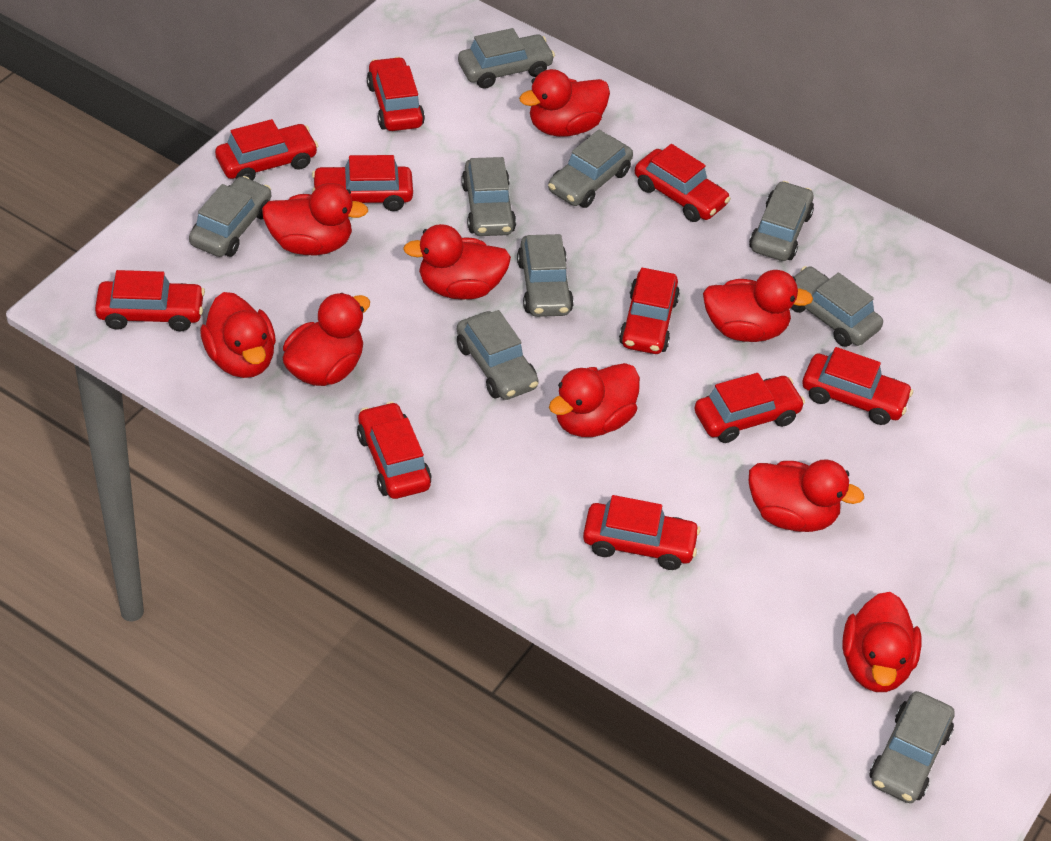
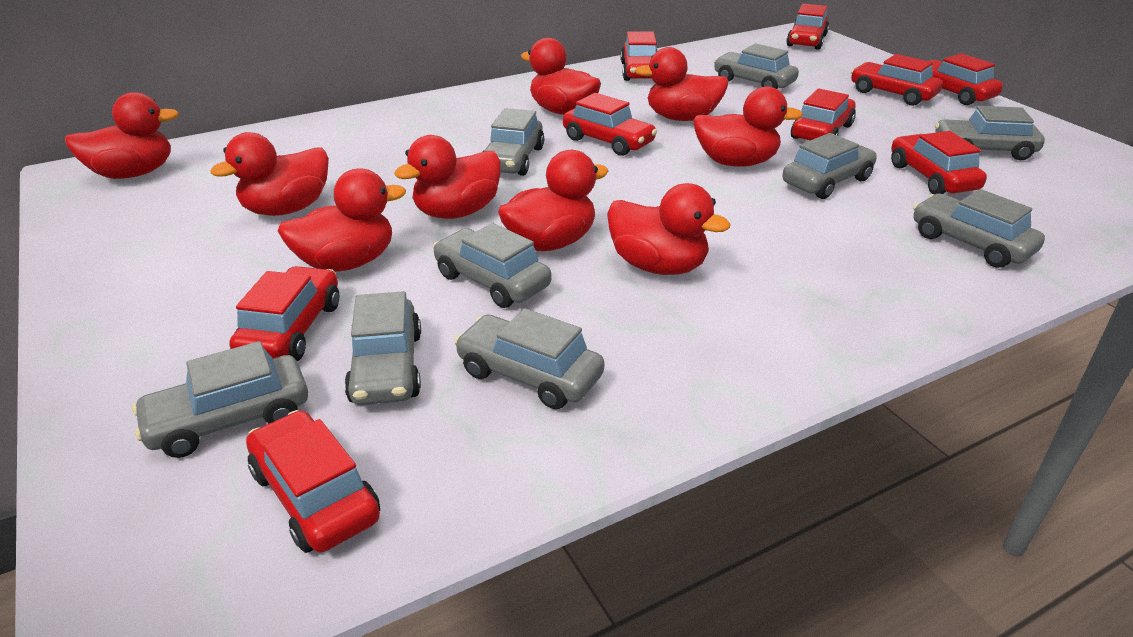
red car: [95,270,205,332] [215,119,318,181] [312,155,413,211] [357,402,432,499] [367,57,425,131] [583,495,700,570] [619,268,680,354] [635,144,731,222] [695,373,805,443] [803,347,913,425] = 10 -> [229,266,339,361] [246,410,380,553] [563,93,657,156] [621,31,657,81] [786,3,829,50] [791,89,856,140] [851,54,943,106] [891,131,987,195] [930,53,1003,105] = 9

